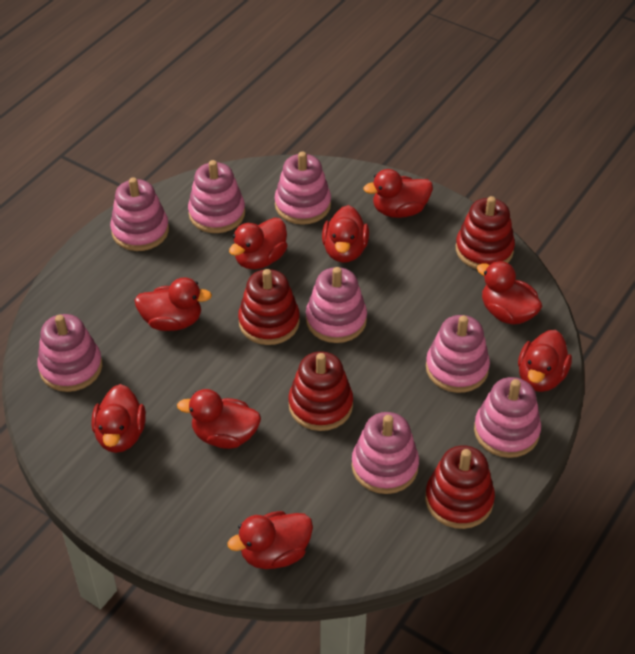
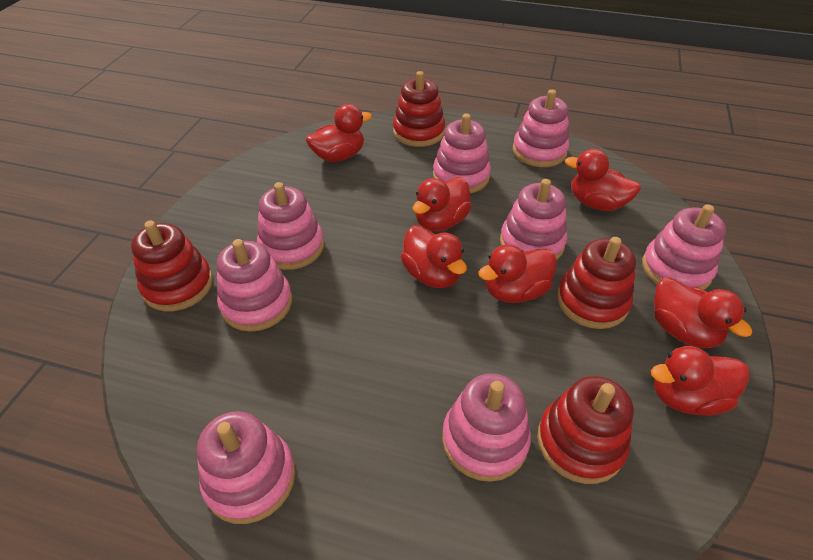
red duck: [92,384,146,453] [135,277,212,331] [177,389,261,449] [227,511,313,569] [229,217,288,269] [322,205,369,263] [363,169,433,218] [477,261,542,325] [518,330,572,392] = 9 -> [306,104,372,162] [400,225,467,288] [413,177,472,231] [478,245,557,303] [565,149,641,211] [651,346,750,416] [654,277,752,348] = 7

